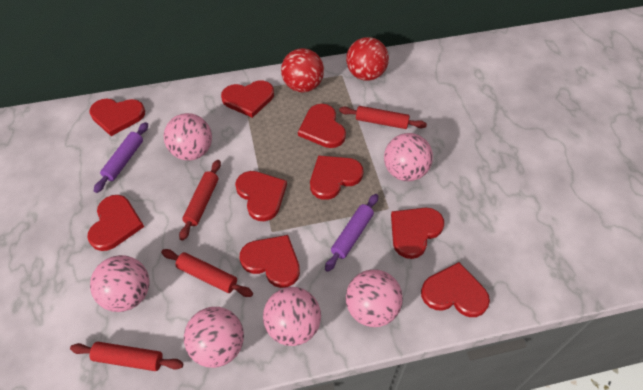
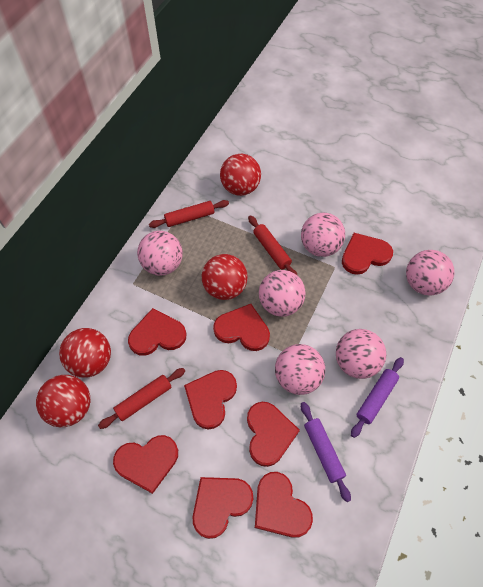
red ball: [281,48,324,92] [346,37,389,81] = 2 -> [36,375,90,427] [59,328,111,378] [202,254,248,300] [220,154,261,196] = 4
red heart: [87,195,144,251] [89,99,145,136] [221,81,274,118] [235,171,287,221] [240,235,300,288] [298,104,346,148] [310,155,363,200] [391,208,444,259] [421,262,490,317] = 9 -> [113,435,178,494] [128,308,186,356] [184,370,237,429] [193,477,253,539] [213,304,270,351] [247,402,300,467] [255,472,313,538] [342,233,393,275] = 8
red rolling pin: [70,342,183,371] [161,249,253,297] [179,160,221,241] [339,106,427,129] = 4 -> [98,368,185,429] [149,200,229,228] [248,215,298,276] = 3

